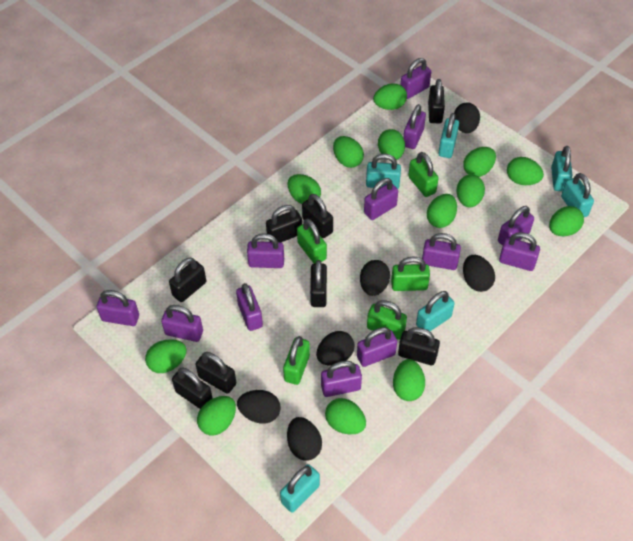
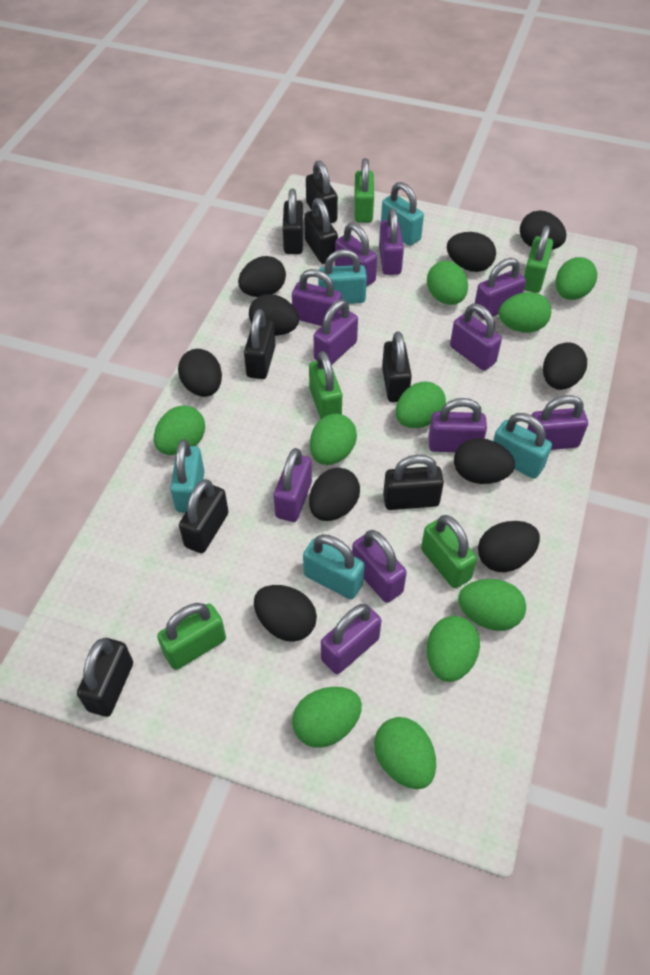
black egg: [237,390,281,424] [287,417,322,460] [316,331,354,365] [360,260,390,296] [454,103,480,133] [463,255,495,292] = 6 -> [178,349,222,397] [238,256,286,297] [249,294,299,335] [254,585,317,642] [309,467,360,521] [447,232,496,272] [454,438,515,484] [478,521,540,572] [520,210,566,250] [543,342,587,390] = 10
green egg: [145,339,187,373] [197,396,236,435] [287,174,321,204] [325,398,366,434] [333,136,364,168] [373,83,407,110] [378,129,405,160] [393,359,425,401] [427,194,457,228] [456,175,485,207] [463,147,496,177] [507,157,544,185] [549,206,584,236] = 13 -> [154,405,205,455] [292,687,362,748] [310,414,357,465] [374,717,436,789] [396,382,446,428] [427,261,468,305] [427,616,480,682] [458,579,526,631] [498,292,551,333] [556,257,597,300] = 10
purple padlock: [97,290,139,326] [161,305,203,342] [236,283,263,331] [247,233,284,268] [321,361,362,397] [357,327,397,367] [364,178,398,220] [401,58,431,99] [403,104,426,149] [422,233,461,270] [498,206,534,246] [499,232,540,271] = 12 -> [274,448,312,522] [292,269,342,326] [314,299,358,365] [321,604,382,674] [335,223,377,287] [352,530,407,603] [379,208,404,275] [429,398,487,452] [450,304,502,371] [475,258,526,320] [527,395,588,450] = 11
turquoise padlock: [280,464,320,513] [366,154,401,189] [416,291,455,331] [438,113,459,158] [551,146,573,191] [561,173,594,217] = 6 -> [170,439,204,513] [303,534,365,599] [318,249,367,304] [381,182,424,246] [493,413,552,479] = 5

